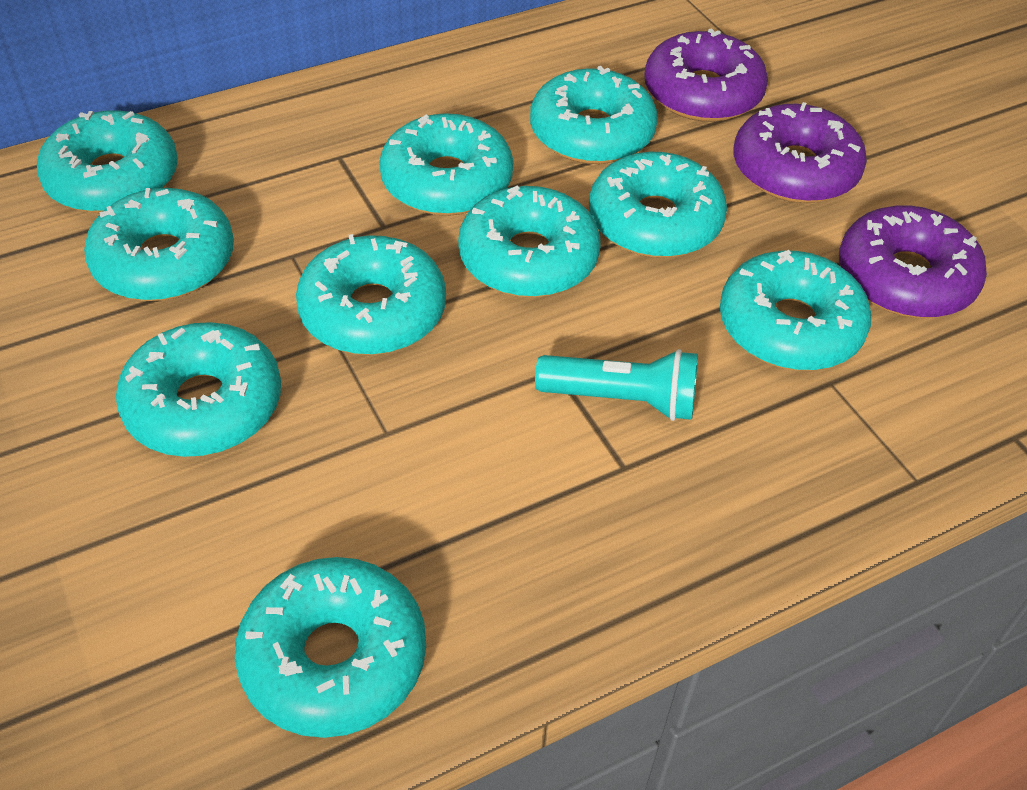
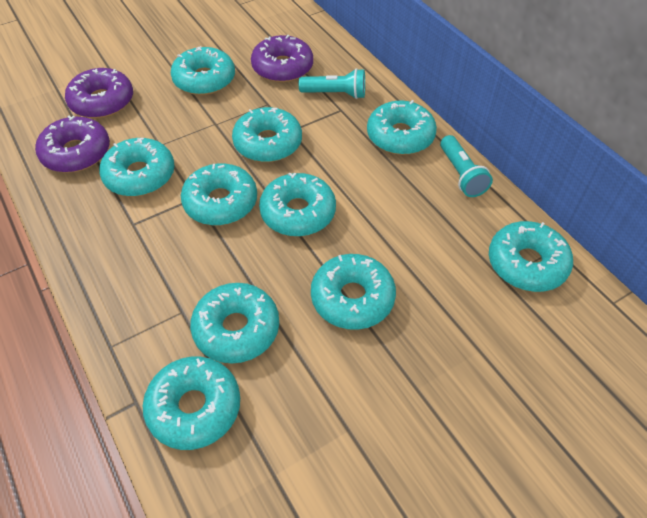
turquoise flashlight: [535,349,698,421] = 1 -> [299,68,365,99] [440,135,493,197] = 2

